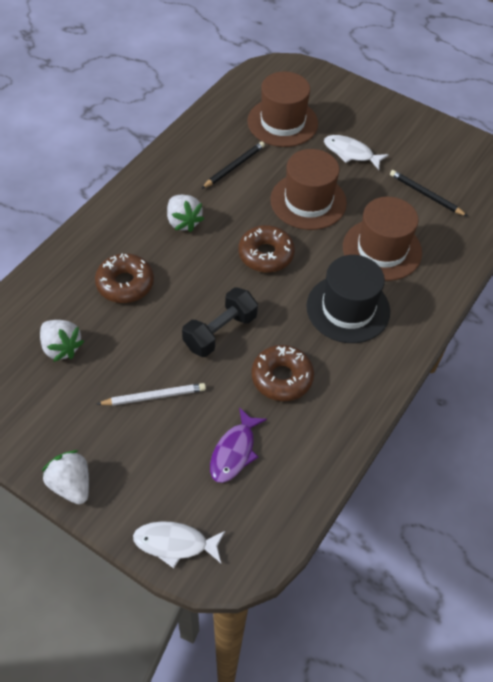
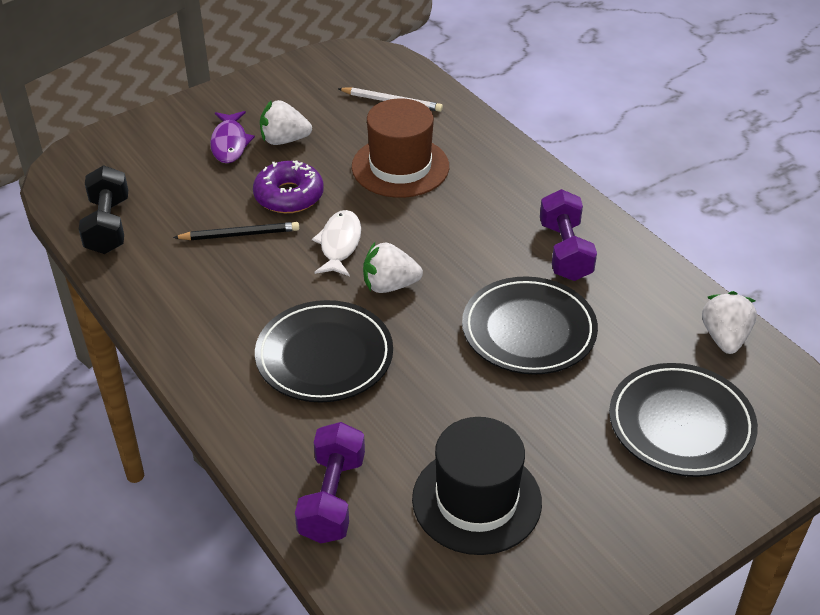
black pencil: [201,141,265,189] [390,170,467,216] = 2 -> [173,222,299,240] = 1
black plate: none = 0 -> [255,300,393,402] [462,276,598,375] [609,363,758,477] = 3
brown donut: [95,253,154,303] [238,225,295,273] [251,345,314,401] = 3 -> none = 0
brown hat: [247,72,318,147] [270,149,347,230] [343,197,422,281] = 3 -> [352,99,449,198] = 1
purple donut: none = 0 -> [253,160,324,213] = 1
purple dumbbell: none = 0 -> [295,422,365,543] [540,189,597,281] = 2
white fish: [133,521,225,568] [324,135,389,170] = 2 -> [312,210,361,276] = 1

